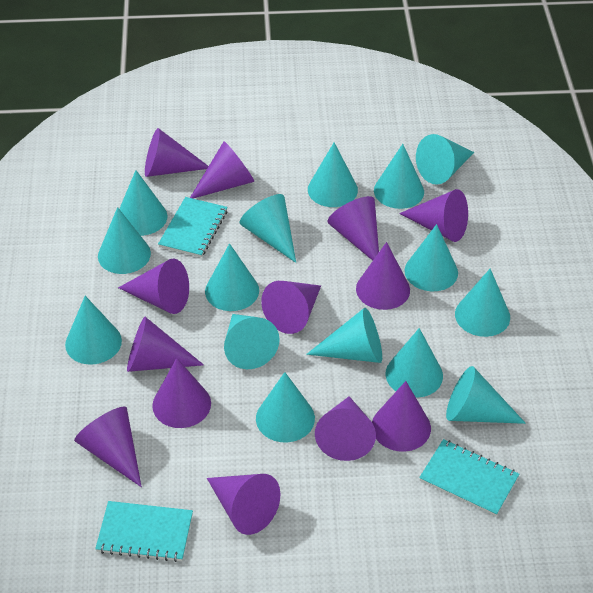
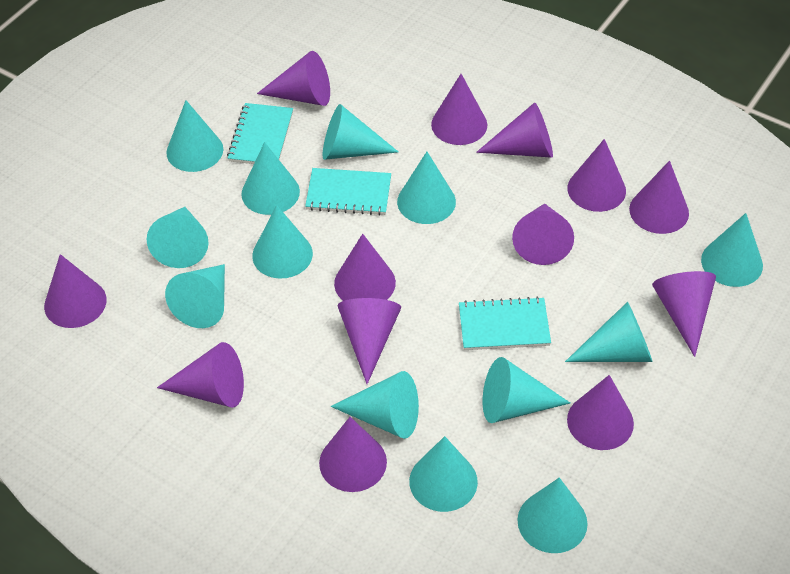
turquoise cone: [65,296,122,364] [98,207,151,274] [119,170,168,236] [205,243,259,311] [224,314,280,369] [240,194,296,263] [256,372,315,442] [306,308,382,363] [308,143,358,207] [374,144,424,209] [386,328,443,398] [404,224,458,291] [416,134,474,185] [446,366,526,424] [455,269,510,337] = 15 -> [146,207,208,268] [165,264,225,328] [166,100,223,172] [241,142,300,215] [252,205,313,279] [323,104,398,160] [331,371,419,439] [397,152,456,224] [409,436,478,512] [483,357,570,423] [517,477,588,553] [565,302,653,362] [701,213,763,287] = 13

